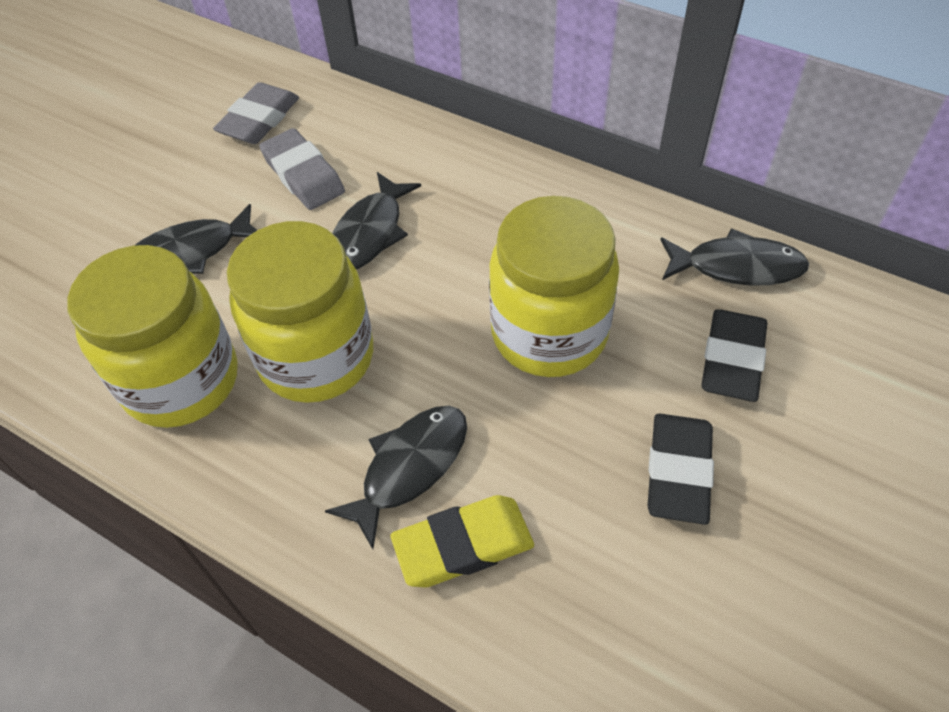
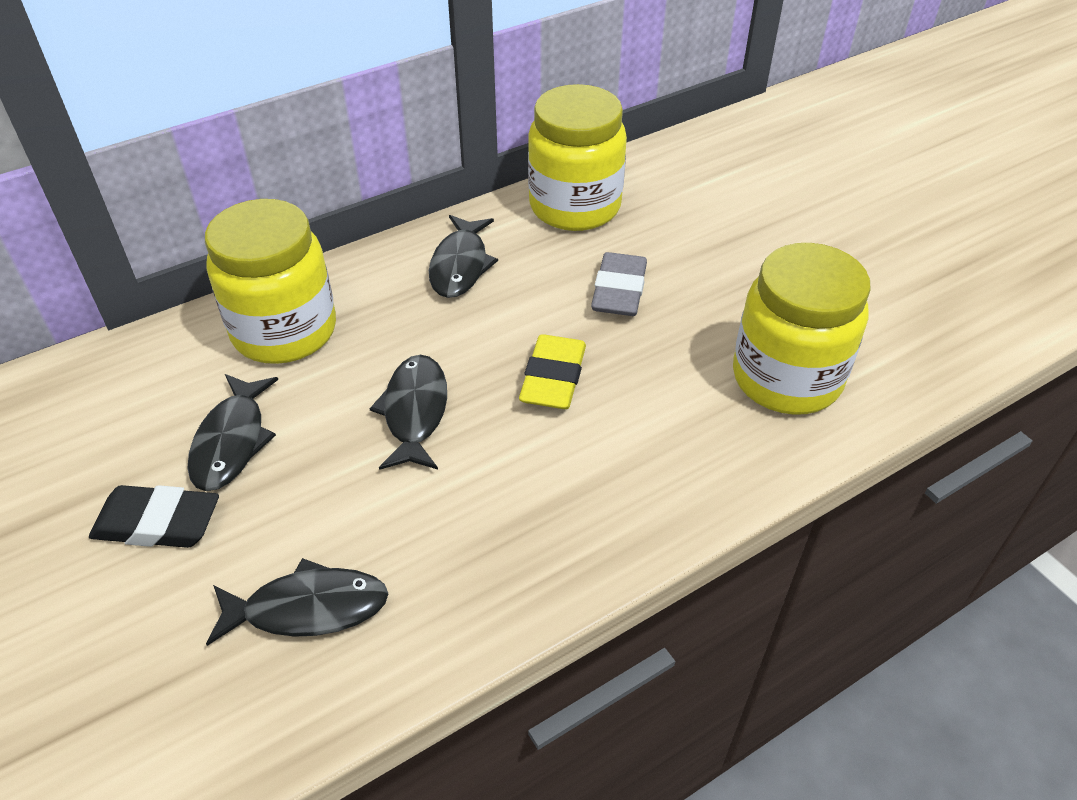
black eraser: [647,414,714,525] [701,309,767,402] = 2 -> [89,485,219,548] = 1
grey eraser: [213,82,299,144] [259,128,345,210] = 2 -> [591,252,647,316] = 1

